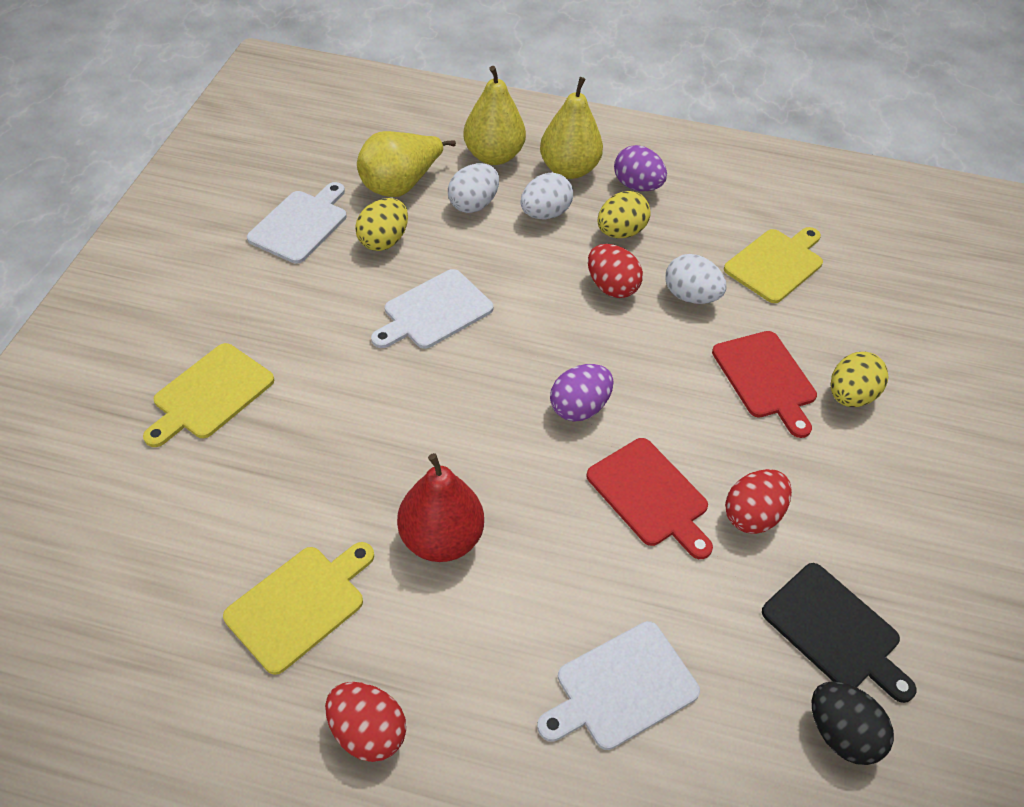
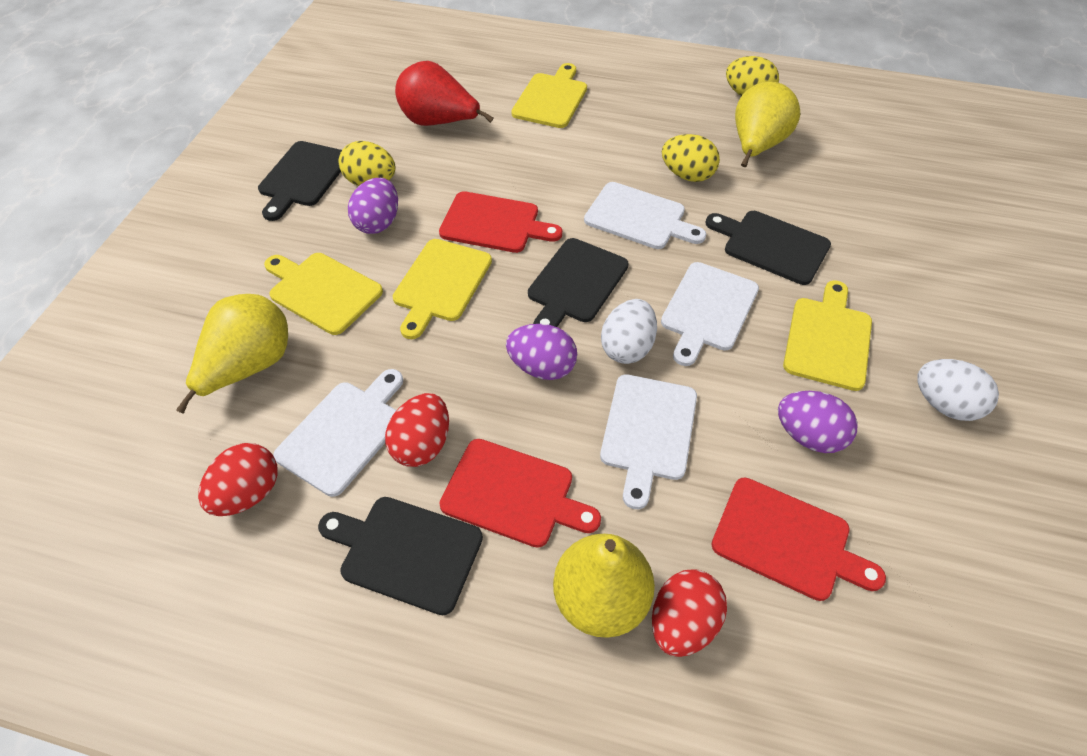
black cutting board: [762,563,917,703] = 1 -> [258,141,342,221] [318,497,483,615] [528,238,629,327] [705,211,831,285] = 4
black egg: [812,681,894,765] = 1 -> none = 0
purple egg: [550,364,614,422] [614,145,667,191] = 2 -> [348,178,398,234] [506,324,577,380] [778,391,858,453] = 3
red cutting board: [586,438,713,559] [712,331,817,438] = 2 -> [439,191,562,253] [439,439,601,548] [711,477,886,601] = 3
white cutting board: [247,182,346,264] [371,269,493,349] [537,621,700,750] = 3 -> [273,369,403,497] [584,182,706,249] [600,374,697,509] [661,262,759,366] = 4
white egg: [448,163,499,213] [520,173,573,219] [665,254,726,304] = 3 -> [601,299,657,364] [917,359,999,421] = 2
yellow cutting board: [143,343,274,447] [223,542,374,675] [724,227,823,303] = 3 -> [264,253,383,335] [393,239,492,339] [511,63,587,128] [783,280,872,391] = 4

